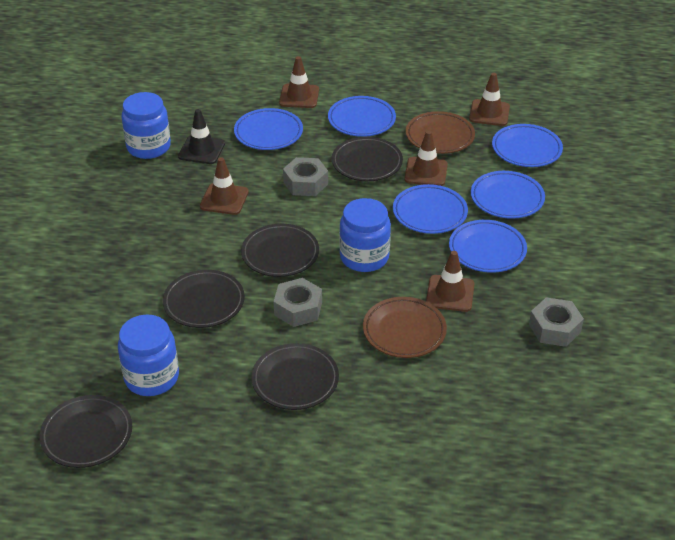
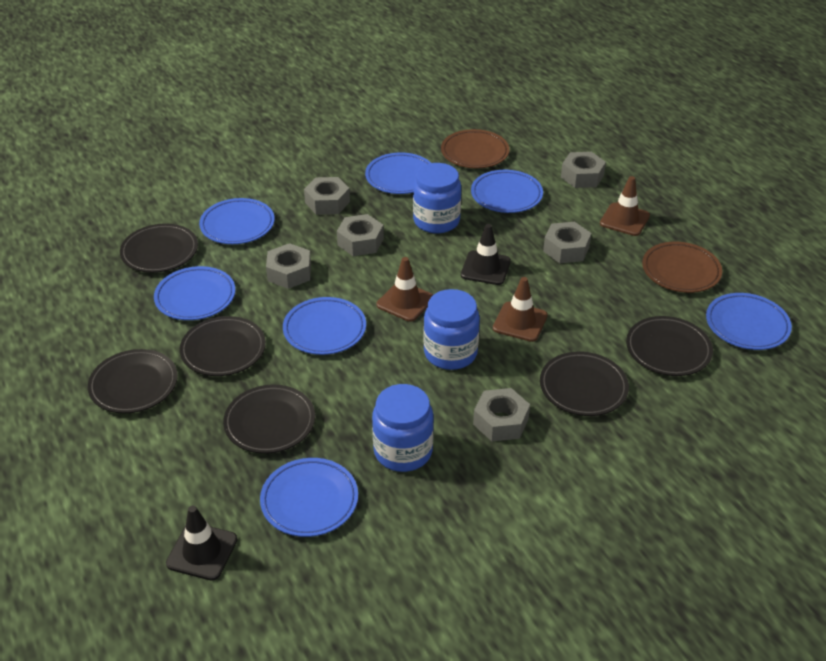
black plate: [39,395,132,468] [163,270,245,328] [241,224,319,277] [251,343,339,410] [332,137,403,181] = 5 -> [88,349,178,413] [120,223,198,273] [180,316,266,376] [223,385,315,454] [540,352,629,416] [626,316,713,376] = 6
black traffic cone: [178,109,225,164] = 1 -> [166,506,238,581] [461,224,511,285] = 2
blue plate: [234,108,303,150] [328,96,396,137] [393,184,468,234] [449,220,527,273] [471,171,545,219] [492,124,563,167] = 6 -> [154,266,235,320] [199,198,275,244] [260,458,358,537] [283,297,366,355] [365,152,431,194] [471,170,543,213] [706,293,792,350] = 7
brown traffic cone: [200,157,249,215] [279,56,319,108] [404,131,448,186] [426,251,474,312] [469,73,510,126] = 5 -> [377,257,433,322] [493,277,548,342] [600,176,650,236] = 3
grey nut: [273,278,322,327] [283,157,328,196] [529,297,584,347] = 3 -> [266,243,311,289] [304,177,350,215] [337,214,384,256] [473,388,530,441] [543,222,591,263] [561,152,606,188] = 6

